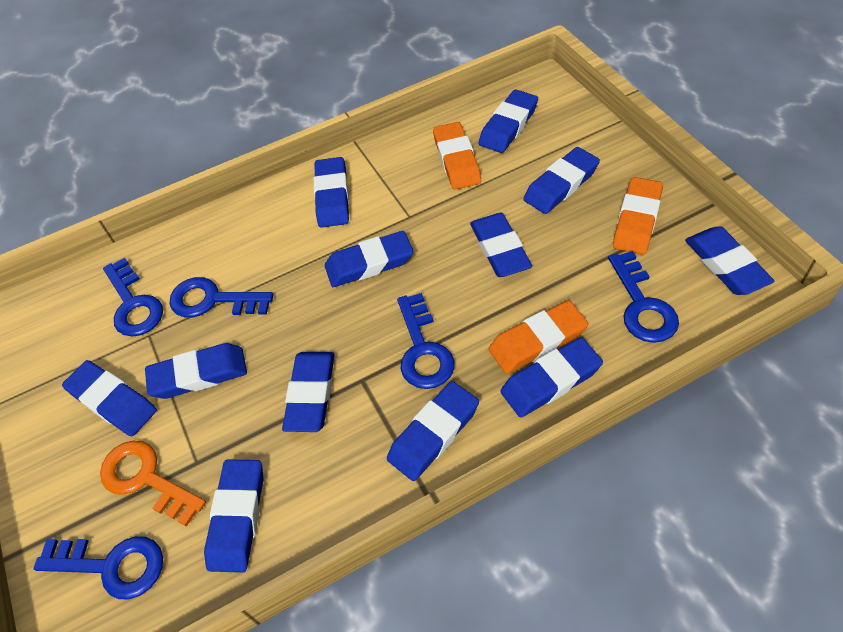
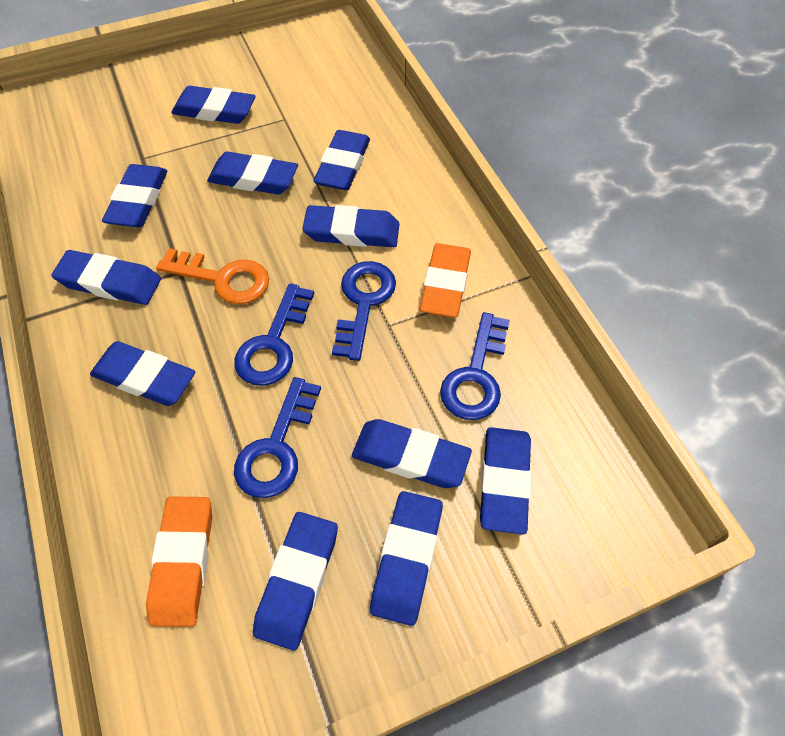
blue eraser: [62,360,157,436] [145,343,247,399] [204,459,264,573] [282,352,335,432] [314,157,349,228] [325,231,413,287] [387,381,479,481] [470,213,532,277] [478,89,538,153] [500,337,603,418] [523,147,600,214] [685,226,774,295] = 12 -> [51,250,161,305] [90,341,195,406] [102,164,167,227] [171,86,256,124] [207,152,298,195] [253,512,338,650] [302,205,399,247] [313,130,370,190] [352,419,472,488] [370,491,443,626] [480,427,532,535] = 11
blue key: [34,536,163,600] [103,258,163,337] [170,277,273,318] [397,293,454,389] [608,251,679,343] = 5 -> [234,283,314,386] [234,377,321,498] [332,261,396,361] [440,312,510,420] = 4
orange eraser: [433,122,481,190] [489,301,589,374] [613,177,663,255] = 3 -> [146,496,212,627] [420,243,471,317] = 2

